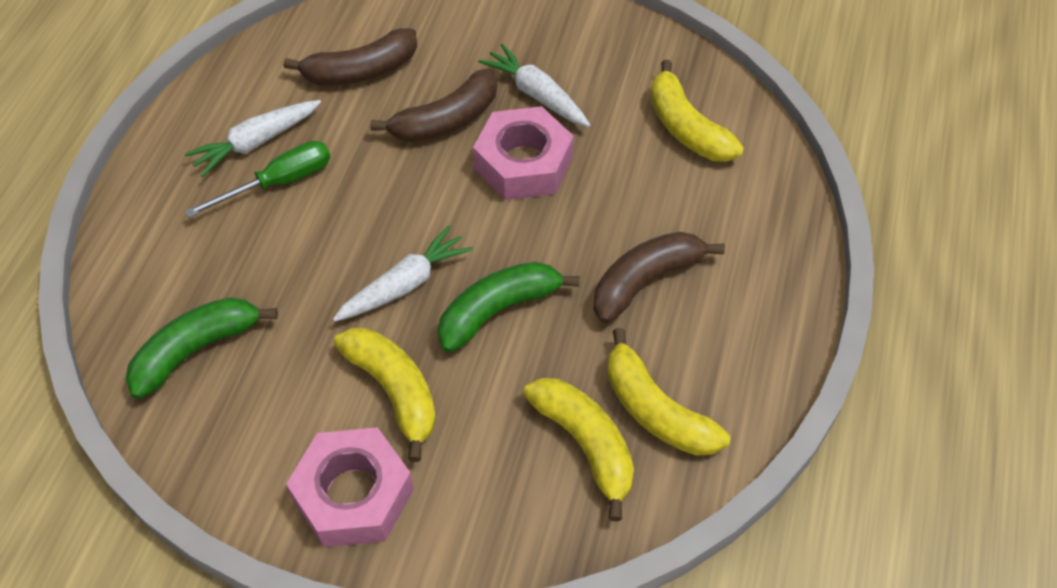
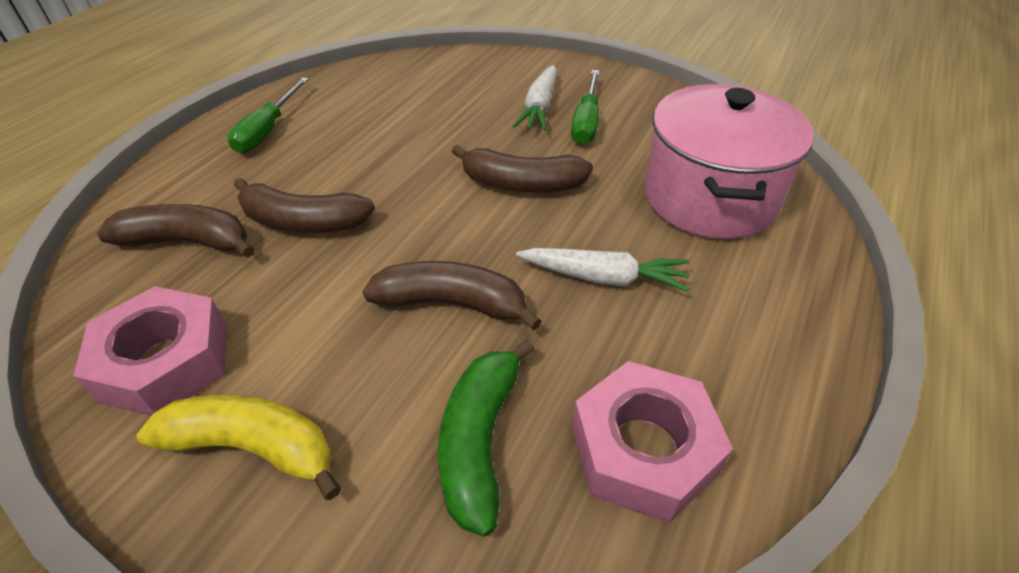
brown banana: [284,28,417,86] [370,69,497,142] [593,232,725,323] = 3 -> [97,204,254,258] [234,178,375,233] [363,261,542,331] [452,144,593,193] = 4
green banana: [126,297,278,399] [438,262,580,353] = 2 -> [438,339,535,537] = 1
green screwdriver: [185,141,331,217] = 1 -> [228,77,309,153] [571,70,599,145] = 2
pink pot: none = 0 -> [644,84,814,239] = 1
white carrot: [185,100,321,177] [333,225,473,322] [478,43,590,127] = 3 -> [513,65,557,131] [516,248,690,292] = 2
yellow banana: [334,328,436,462] [523,378,634,522] [608,328,730,456] [651,60,744,162] = 4 -> [136,395,341,500] = 1

